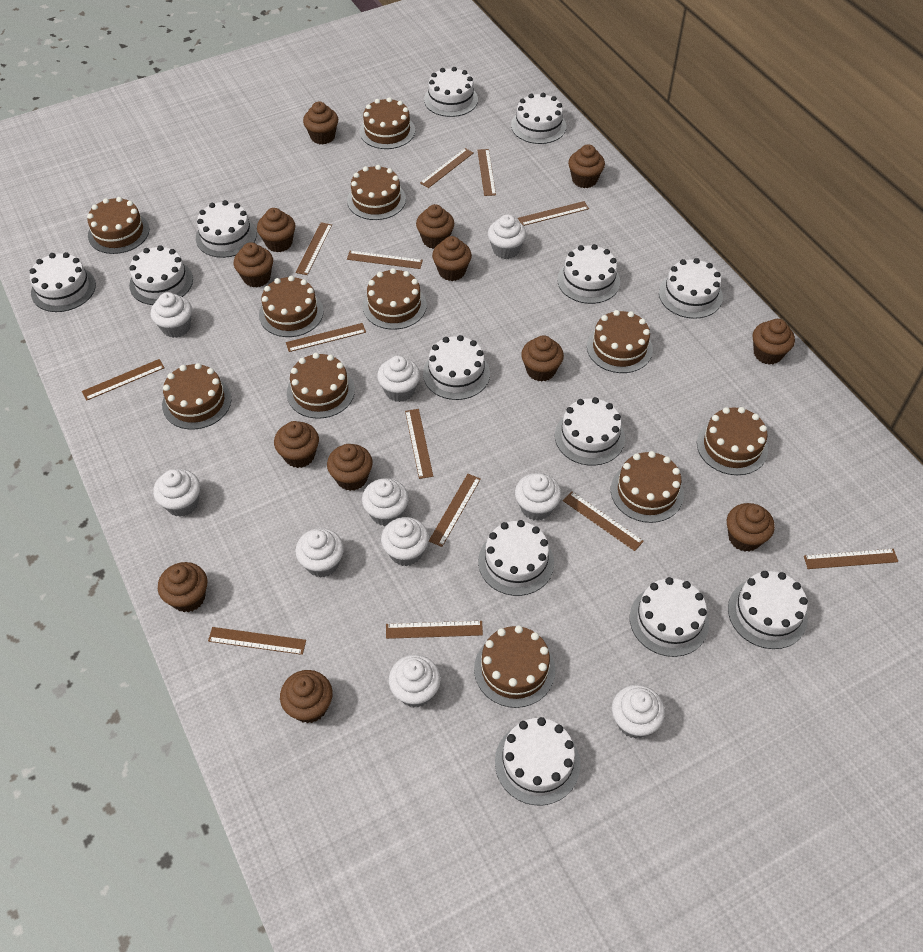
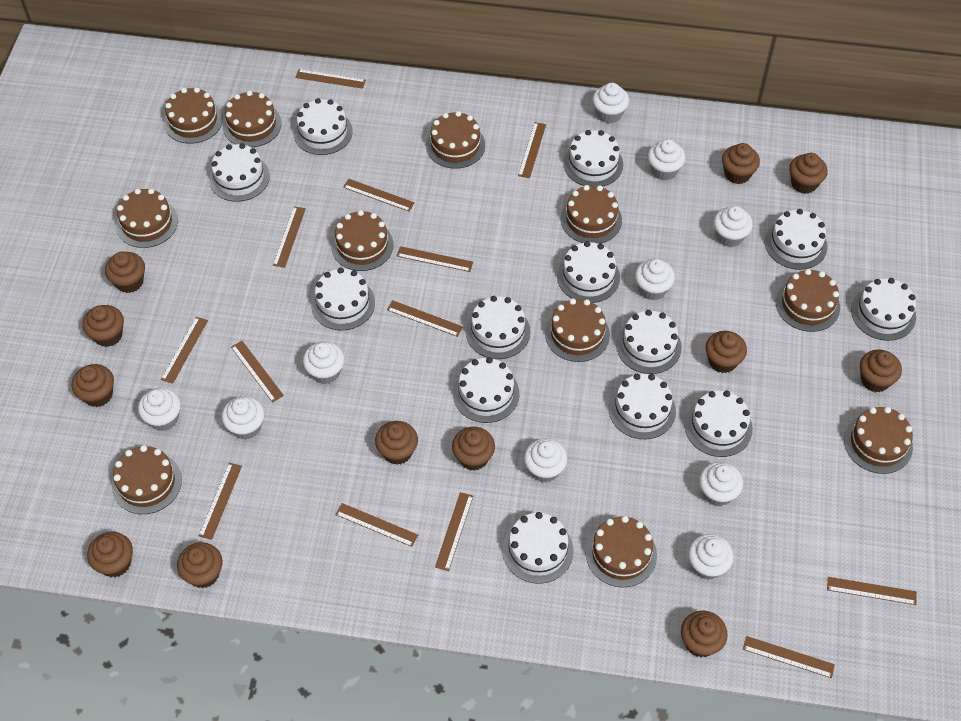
brown cupcake: [158,562,207,612] [234,242,273,288] [257,208,295,252] [274,421,319,468] [280,670,333,723] [303,101,338,144] [327,444,373,491] [416,204,454,249] [432,236,472,281] [521,335,564,382] [568,144,605,188] [727,503,775,552] [753,319,795,365] = 13 -> [72,364,114,407] [83,305,124,347] [87,532,133,577] [105,252,145,293] [177,542,223,588] [375,421,418,465] [452,427,495,471] [681,611,728,657] [706,331,747,373] [722,143,760,184] [789,153,828,194] [860,350,902,392] = 12

